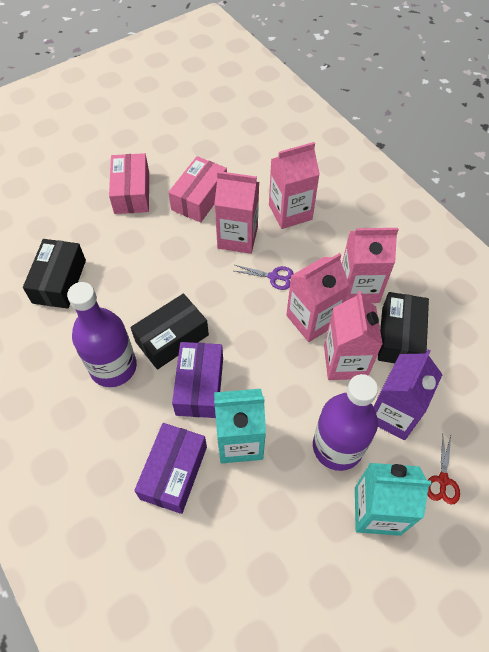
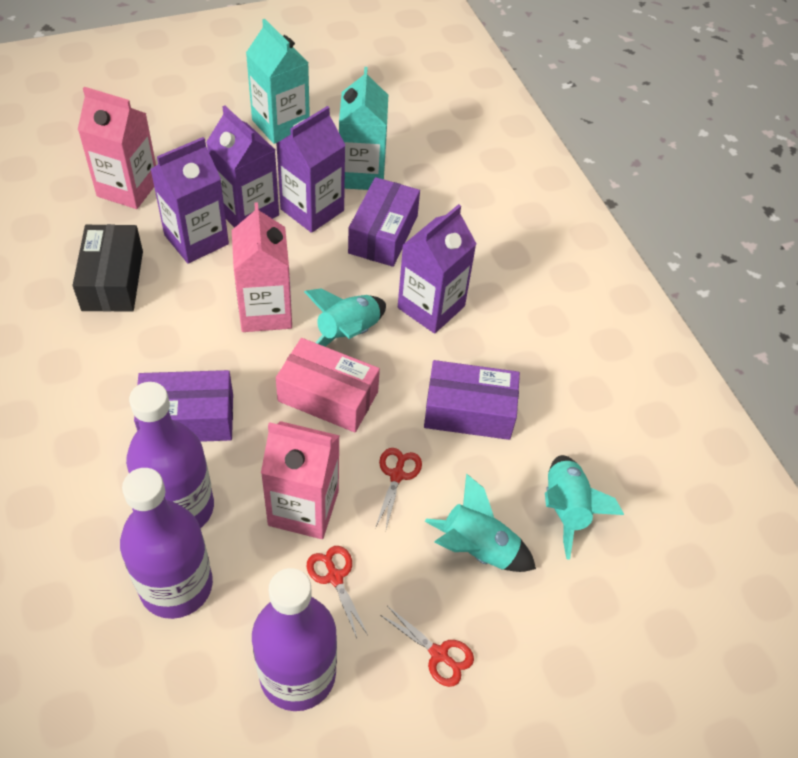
black box: [23,239,86,309] [130,293,209,370] [378,292,429,363] = 3 -> [73,224,143,312] = 1
pink box: [109,153,149,214] [168,156,227,223] = 2 -> [276,338,380,432] = 1
pink carton: [214,171,259,254] [269,142,320,229] [286,253,349,342] [324,291,383,380] [342,228,399,303] = 5 -> [78,87,156,209] [232,202,292,332] [261,421,340,539] = 3
purple bottle: [67,282,137,387] [313,374,378,471] = 2 -> [120,468,213,619] [126,382,214,528] [252,568,337,711] = 3
purple box: [134,423,207,514] [172,342,223,418] = 2 -> [134,370,233,442] [348,177,420,267] [424,360,520,440] = 3
purple carton: [373,350,443,440] = 1 -> [150,137,229,263] [206,105,279,228] [276,106,346,233] [398,204,476,334] = 4
purple scissors: [235,265,294,290] = 1 -> none = 0
red scissors: [428,436,460,505] = 1 -> [307,546,368,638] [375,448,422,529] [380,606,474,687] = 3
turquoise rocket: none = 0 -> [304,288,386,347] [425,473,536,572] [545,455,624,560] = 3

